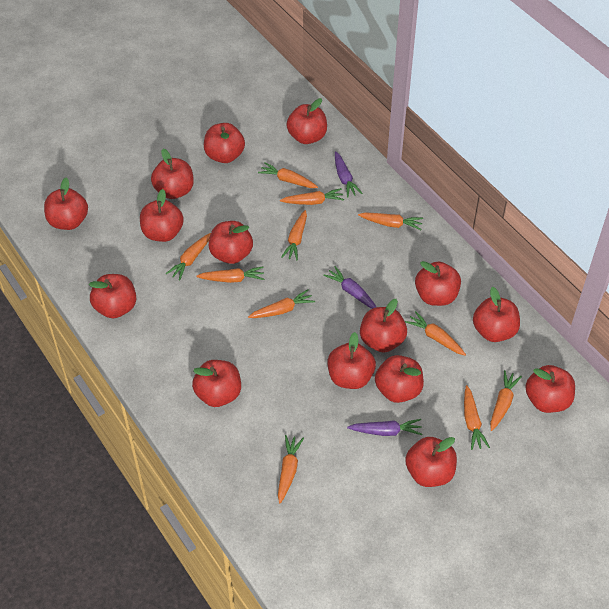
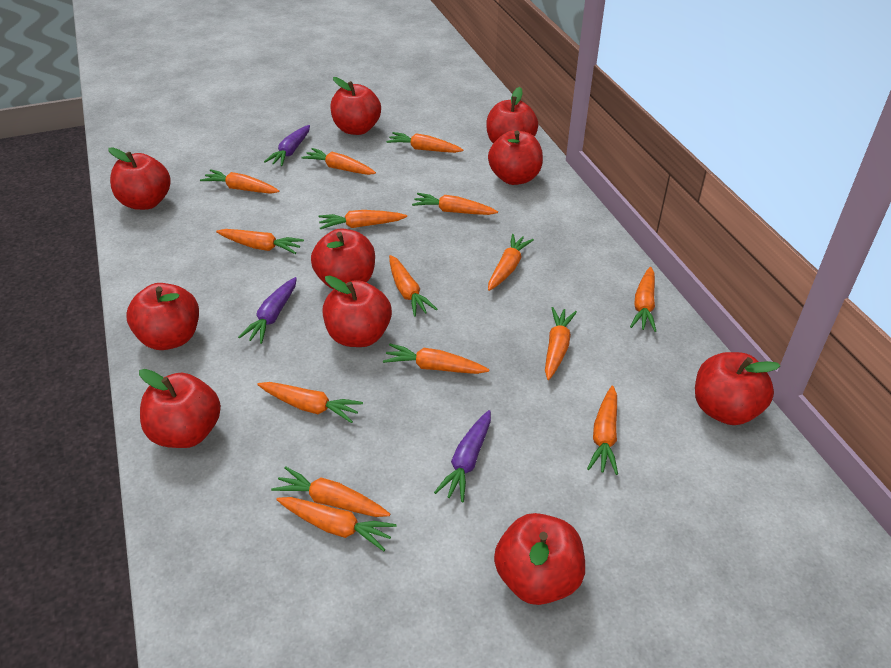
orange carrot: [166,233,211,281] [196,267,264,283] [248,289,315,318] [258,162,318,188] [278,435,304,504] [280,188,344,205] [281,210,307,260] [358,212,423,230] [405,311,466,355] [464,385,490,450] [490,370,522,431] = 11 -> [200,169,279,194] [216,229,304,254] [257,382,363,423] [271,466,390,517] [276,497,397,551] [301,148,376,175] [319,210,407,229] [383,344,489,374] [386,132,464,153] [389,255,437,317] [412,193,498,215] [488,234,534,291] [545,307,577,380] [587,386,618,475] [630,267,656,332] = 15
red apple: [44,178,88,230] [89,274,136,318] [140,189,184,242] [151,149,194,199] [192,360,241,407] [204,123,245,163] [209,221,253,264] [286,98,327,144] [327,332,376,389] [360,299,407,353] [375,355,424,403] [405,437,457,487] [415,261,461,306] [473,287,520,342] [525,365,575,413] = 15 -> [108,147,171,210] [126,283,199,350] [139,369,221,448] [311,228,375,290] [323,275,392,347] [330,77,381,135] [487,87,538,143] [488,130,543,185] [494,513,585,605] [695,352,780,425] = 10

